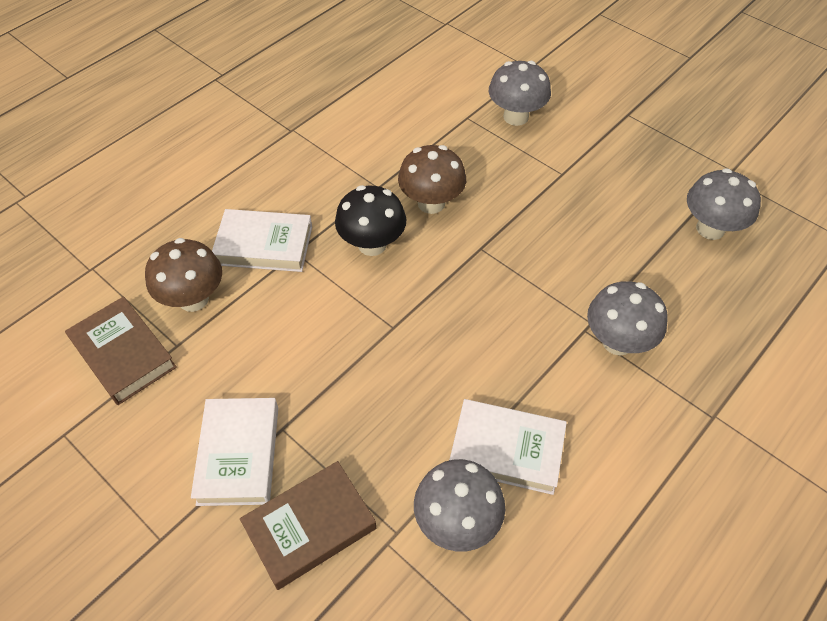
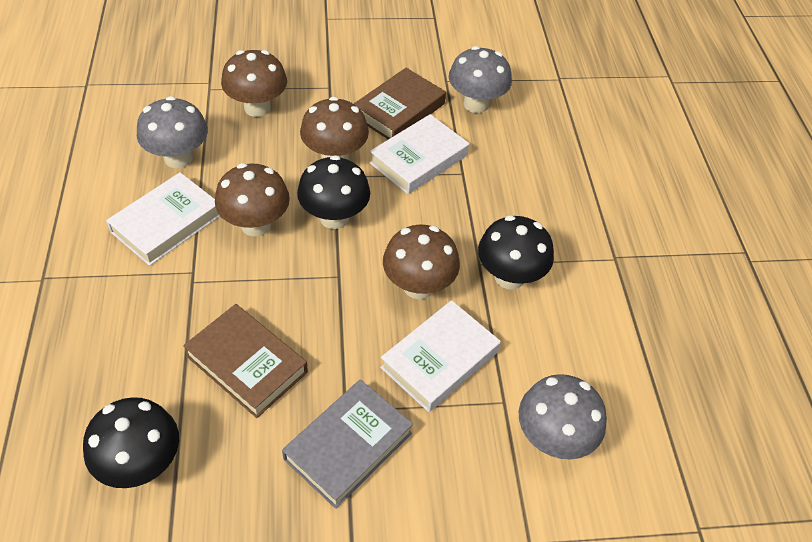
black mushroom: [335,185,406,256] = 1 -> [83,397,179,488] [297,155,370,229] [478,215,554,290] = 3
brown mushroom: [145,238,222,312] [398,145,466,214] = 2 -> [215,163,290,237] [221,50,287,117] [300,97,369,160] [383,225,460,299] = 4
grey book: none = 0 -> [282,379,413,509] = 1
grey mushroom: [414,459,505,552] [489,61,551,126] [587,281,668,356] [687,168,761,240] = 4 -> [137,96,208,168] [449,46,512,113] [519,374,607,460] = 3

